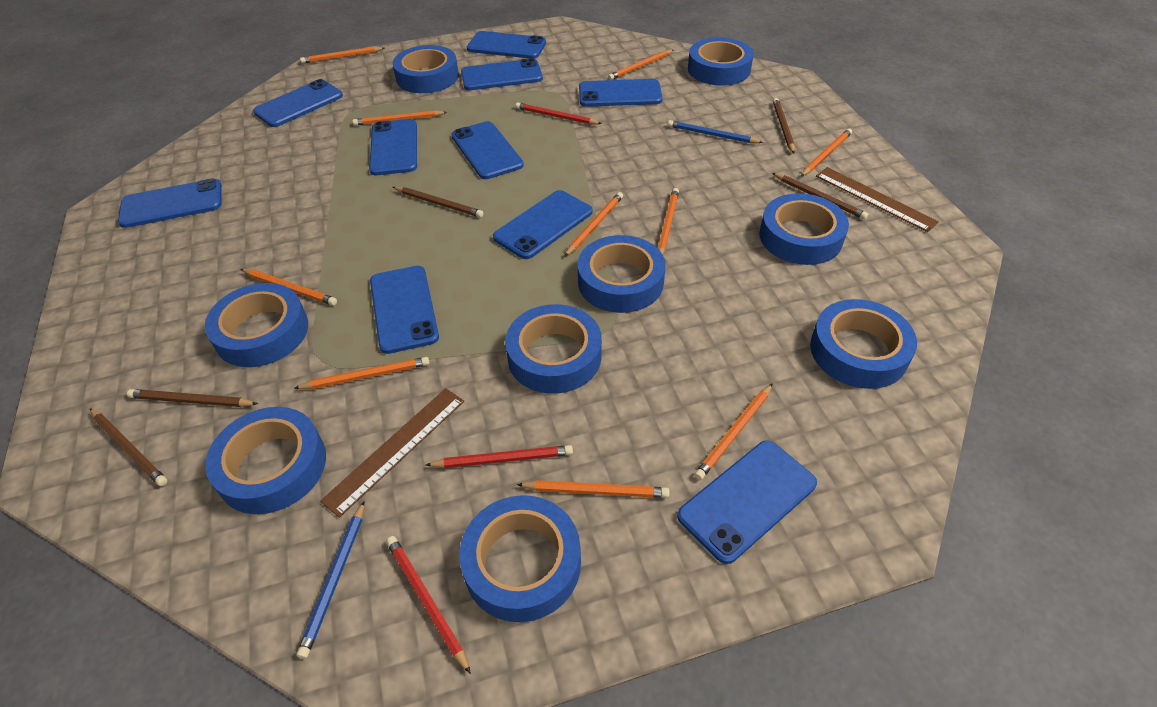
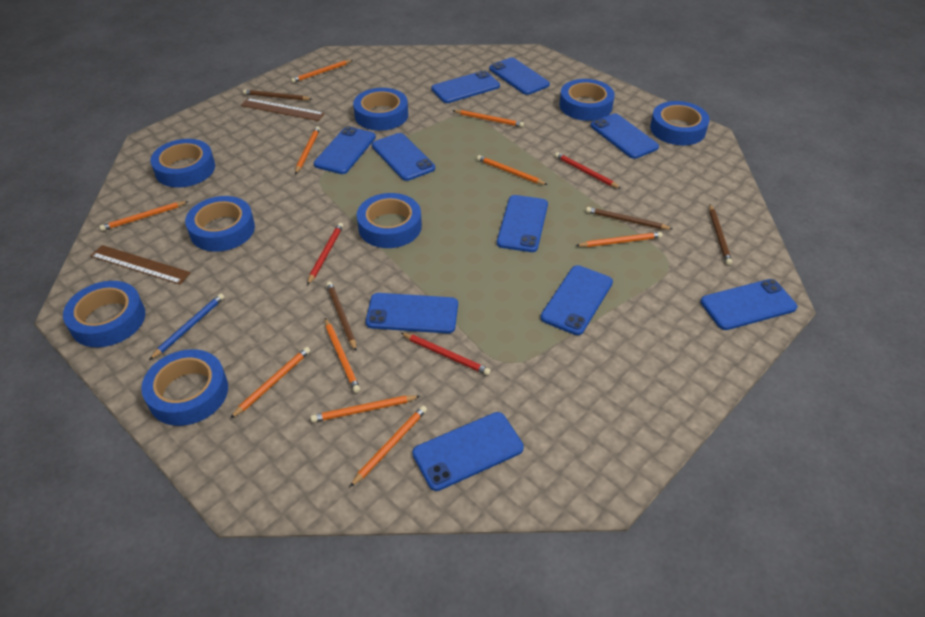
blue pencil: [297,501,364,659] [668,120,763,143] = 2 -> [149,293,224,360] = 1
blue tape: [205,283,308,367] [205,407,326,514] [393,45,459,93] [459,495,581,622] [505,304,602,394] [578,235,666,313] [688,37,753,86] [759,193,849,265] [810,299,917,389] = 9 -> [63,281,146,347] [141,349,228,426] [150,139,215,188] [185,196,255,252] [353,88,408,131] [357,193,422,248] [560,79,615,121] [650,101,710,145] = 8
brown pencil: [90,408,167,486] [127,389,258,407] [393,187,483,218] [772,173,868,220] [773,98,795,154] = 5 -> [243,89,312,100] [326,281,357,351] [586,207,673,230] [709,204,732,265] = 4

